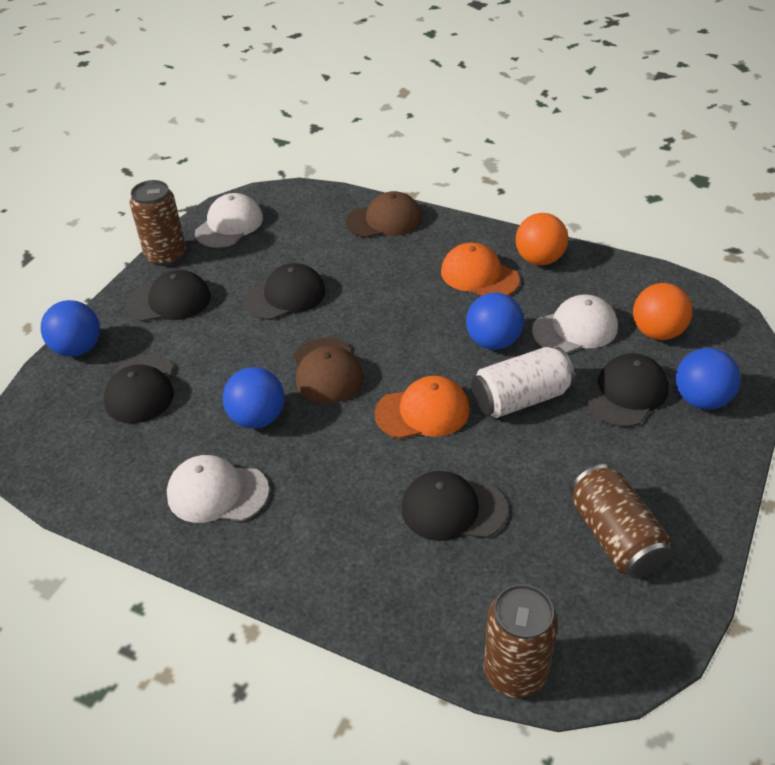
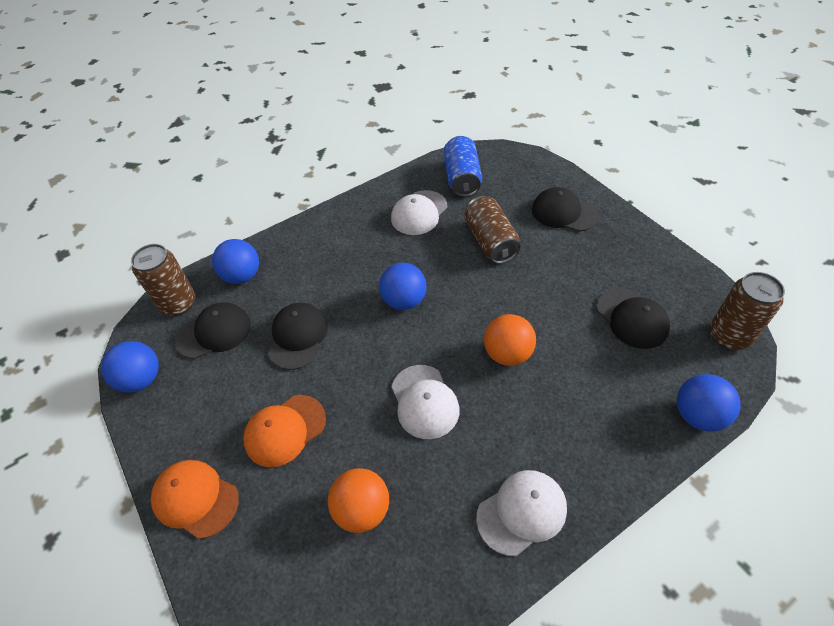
black cap: [104,355,174,423] [126,270,211,322] [244,263,325,320] [401,471,508,541] [586,353,669,427] = 5 -> [175,302,251,359] [268,303,328,370] [532,187,599,232] [596,288,670,349] = 4
blue can: none = 0 -> [444,136,482,197] = 1
brown cap: [294,338,364,404] [346,191,422,238] = 2 -> none = 0
white can: [471,347,575,418] = 1 -> none = 0

